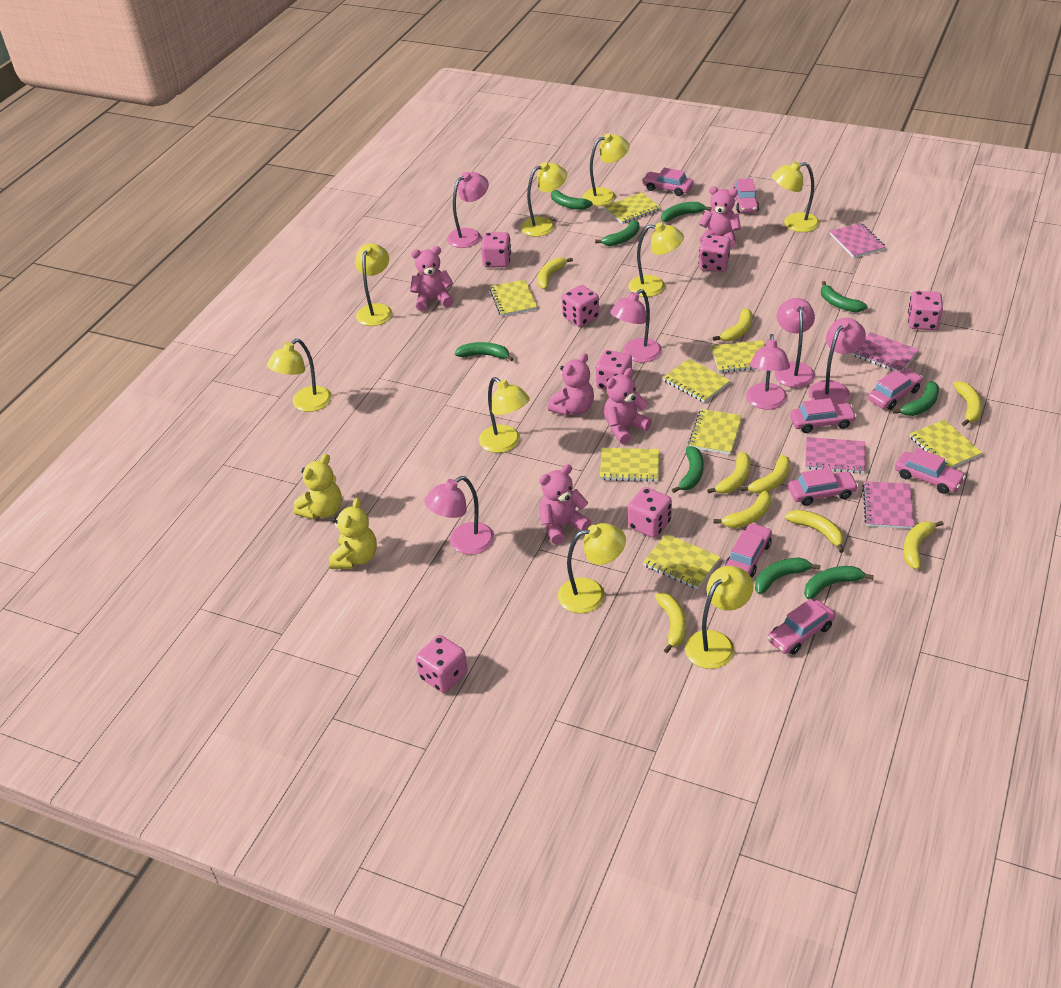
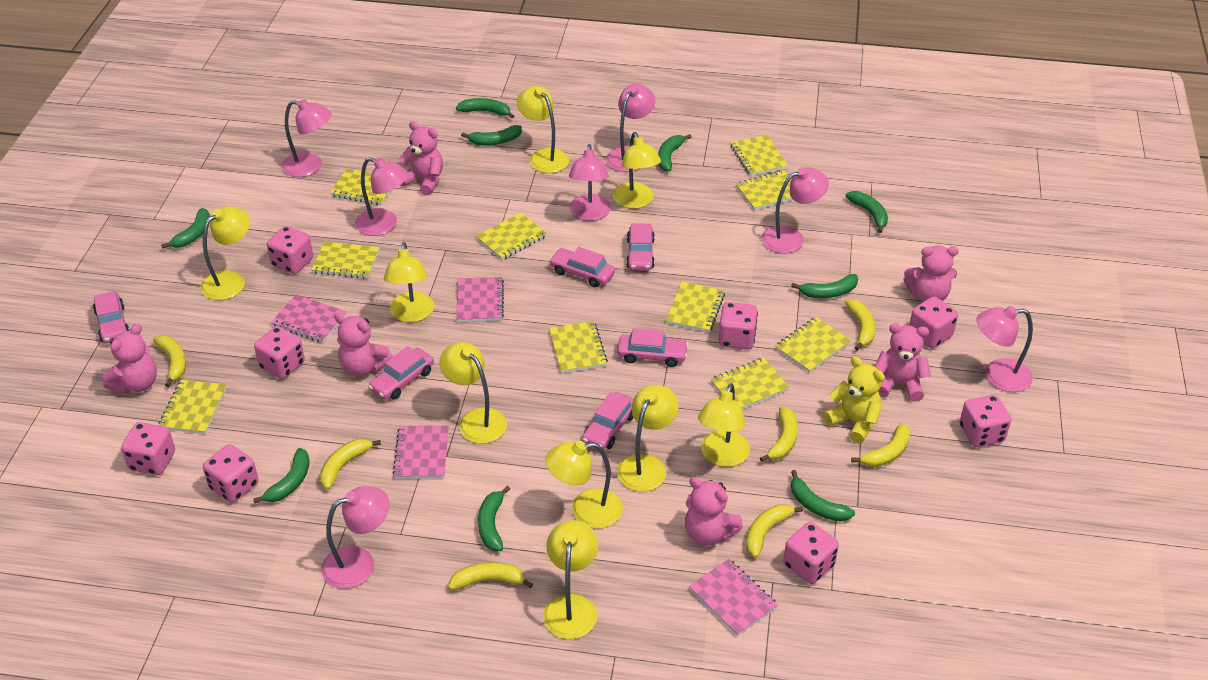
pink car: [642,168,693,196] [725,523,772,577] [733,178,759,213] [767,599,835,654] [788,468,858,506] [790,398,857,433] [868,369,923,410] [895,448,966,494] = 8 -> [93,291,130,344] [368,346,434,400] [549,247,615,287] [582,392,634,450] [617,328,688,367] [626,223,655,271] = 6
pink dice: [416,635,468,693] [481,232,511,267] [562,285,599,327] [596,350,632,390] [628,487,672,538] [699,235,731,272] [908,291,943,330] = 7 -> [121,422,175,475] [203,444,258,503] [254,326,305,379] [267,226,313,274] [718,302,758,350] [783,522,839,584] [909,296,958,348] [959,395,1011,447] = 8
pink lamp: [424,476,494,555] [447,172,489,248] [610,289,662,362] [746,334,790,409] [775,298,815,388] [808,318,866,405] = 6 -> [282,99,332,177] [321,486,390,589] [355,157,408,236] [569,144,611,221] [606,84,655,172] [761,167,829,253] [976,306,1033,392] = 7
pink teddy bear: [410,246,453,311] [539,464,591,545] [548,353,594,416] [604,368,652,444] [699,186,741,249] = 5 -> [103,324,157,394] [335,313,393,377] [399,121,443,195] [685,477,743,545] [875,323,931,402] [904,245,959,302] = 6
yellow banana: [537,258,573,289] [655,593,686,653] [707,452,751,494] [713,308,752,341] [713,491,771,528] [740,454,791,493] [785,510,844,553] [903,521,944,569] [953,381,982,426] = 9 -> [153,335,186,387] [320,439,381,490] [448,562,533,590] [746,504,803,558] [760,406,798,462] [845,299,875,351] [851,423,911,467] = 7
yellow notebook: [490,280,537,316] [600,448,659,482] [604,193,661,224] [643,534,721,589] [663,359,731,403] [688,409,742,454] [711,340,765,373] [910,420,982,468] = 8 -> [158,380,227,434] [311,241,380,279] [330,168,390,205] [476,213,547,260] [549,321,608,373] [665,281,725,333] [711,358,790,409] [730,135,788,176] [736,170,793,210] [775,317,851,373] = 10
yellow teddy bear: [294,454,342,519] [329,498,377,569] = 2 -> [823,356,885,443] = 1

